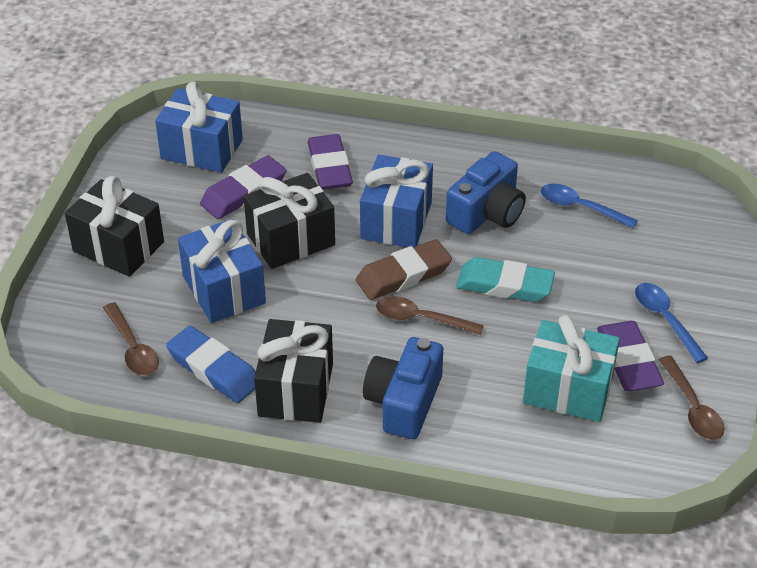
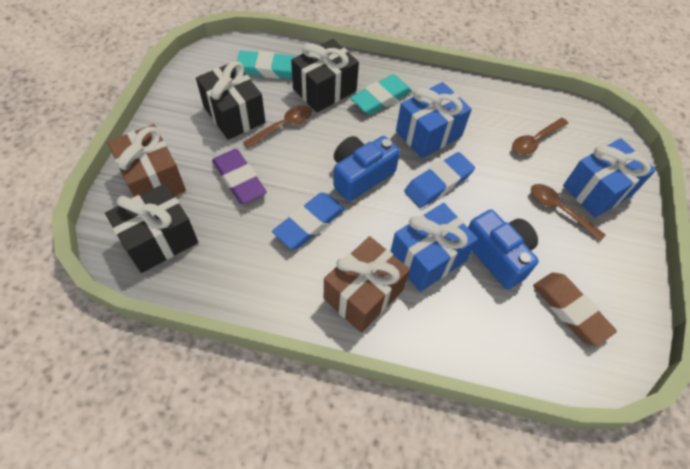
blue eraser: [166,326,256,403] = 1 -> [272,193,345,249] [404,152,475,208] = 2
blue spoon: [541,183,638,228] [635,283,708,363] = 2 -> none = 0
brown gift: none = 0 -> [107,124,186,197] [324,236,410,333] = 2
purple eraser: [200,155,286,219] [308,134,353,190] [597,321,664,391] = 3 -> [212,149,267,204] = 1
turquoise eraser: [456,257,555,302] = 1 -> [237,51,295,79] [350,74,412,115] = 2
turquoise gift: [523,315,620,422] = 1 -> none = 0

